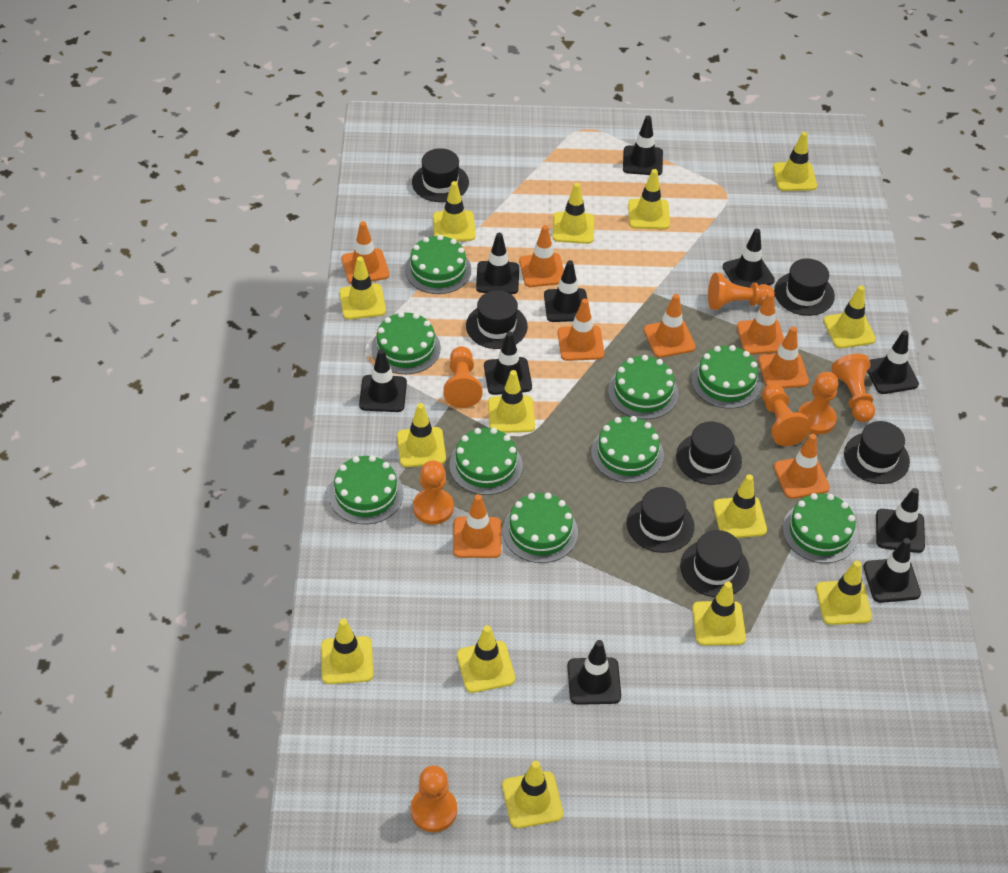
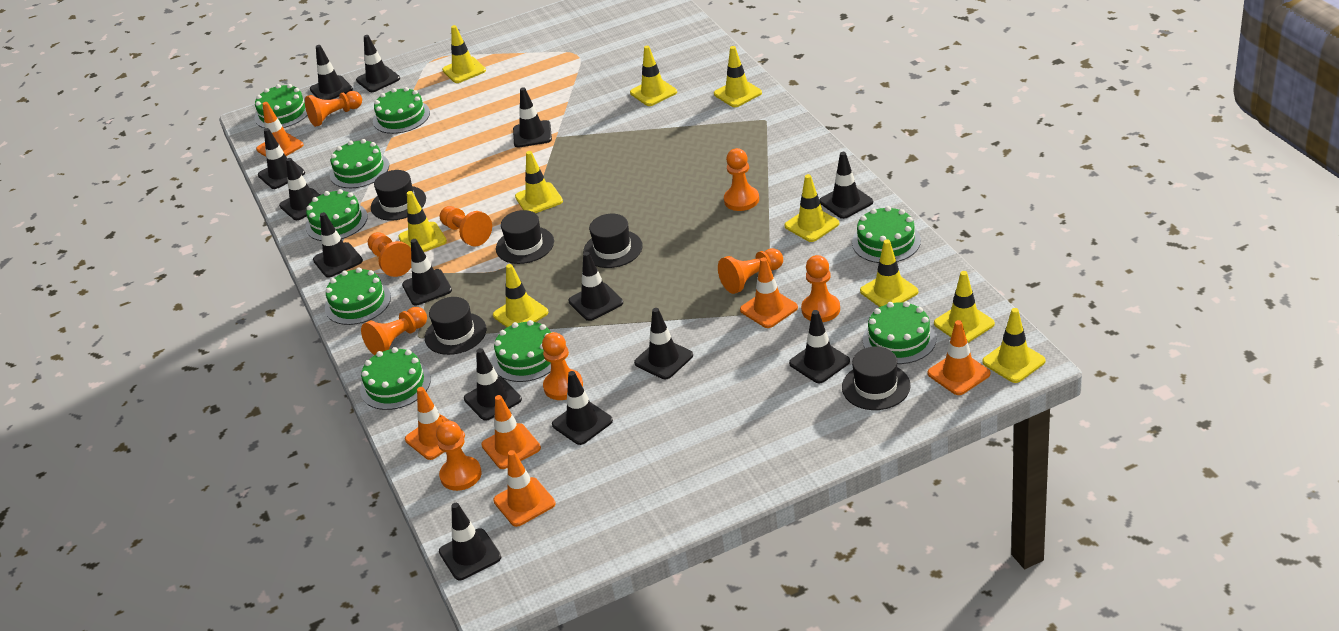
black hat: [412,148,469,202] [466,290,528,349] [627,487,694,553] [676,421,742,485] [680,530,750,597] [774,259,835,316] [844,421,910,484] = 7 -> [371,170,426,221] [425,297,487,355] [496,210,554,264] [583,214,643,268] [842,347,910,410] = 5
black traffic cone: [359,349,407,412] [476,233,519,294] [484,331,532,395] [544,260,587,322] [567,640,621,705] [623,116,663,175] [723,229,775,288] [863,538,921,603] [867,330,919,394] [876,488,925,553] = 10 -> [258,128,305,189] [279,158,320,220] [310,45,353,100] [313,212,363,278] [356,35,400,92] [402,239,452,306] [439,503,501,580] [464,348,522,421] [513,87,552,147] [552,371,613,445] [569,252,623,321] [634,308,693,379] [789,310,850,383] [819,152,873,219] = 14
orange pawn: [410,765,457,832] [413,460,454,525] [444,346,483,408] [708,273,775,310] [762,384,811,446] [798,372,838,434] [831,354,875,422] = 7 -> [305,91,362,127] [361,307,427,355] [368,232,411,277] [436,420,482,491] [440,206,492,246] [542,332,583,400] [718,248,783,294] [724,148,759,211] [801,255,840,322] = 9
orange traffic cone: [342,221,389,284] [453,494,501,558] [519,225,564,287] [558,299,604,361] [644,294,696,358] [737,292,784,355] [758,326,809,388] [774,434,830,499] = 8 -> [256,102,303,157] [405,387,465,460] [481,395,541,469] [493,450,555,527] [740,257,798,328] [928,320,990,395] = 6
yellow traffic cone: [321,619,373,684] [339,256,386,320] [397,403,446,467] [433,181,476,241] [457,625,515,693] [488,370,535,433] [502,761,563,828] [552,183,594,244] [628,169,670,229] [692,581,746,645] [713,474,767,538] [773,132,817,191] [816,561,872,625] [824,286,876,348] = 14 -> [398,191,447,252] [442,25,486,83] [493,264,548,327] [515,151,563,213] [630,46,677,106] [714,46,762,107] [784,174,839,242] [860,239,918,307] [934,271,995,343] [982,308,1046,383] = 10

